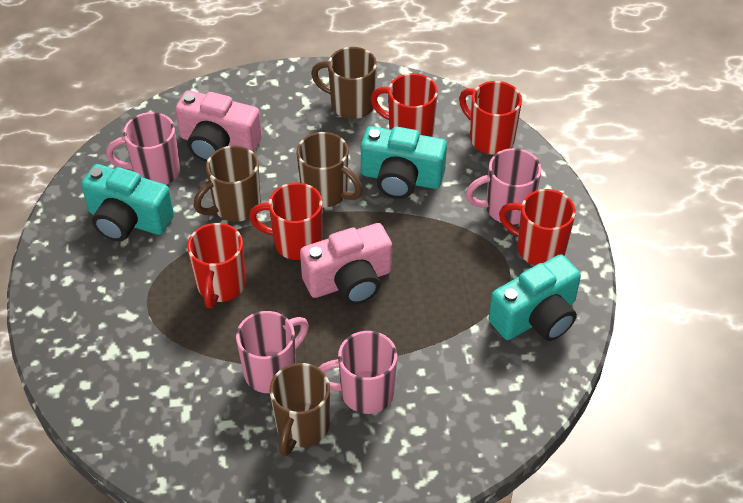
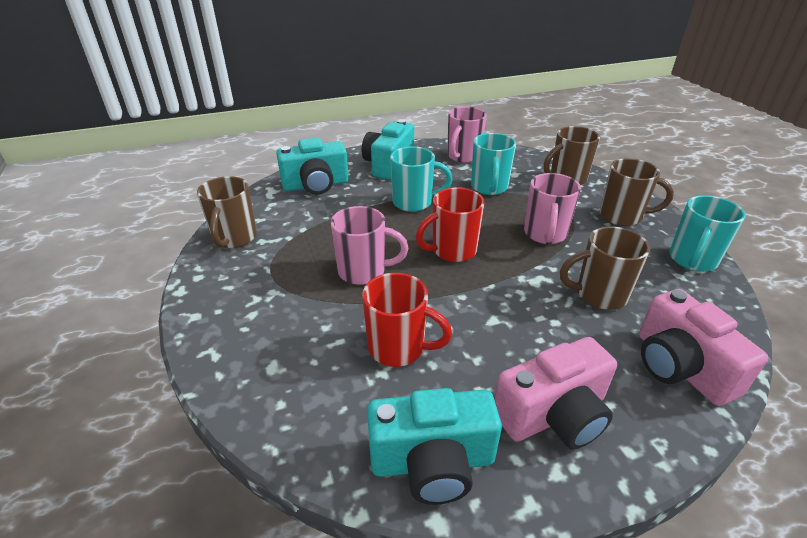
pink mug: [106,112,180,185] [236,311,309,393] [318,331,397,414] [465,148,542,225] = 4 -> [330,206,408,285] [447,107,487,163] [524,173,581,244] = 3
red mug: [187,223,246,308] [249,182,323,260] [370,73,438,137] [459,81,522,154] [499,189,576,265] = 5 -> [362,273,452,367] [416,188,485,262] = 2
turquoise mug: none = 0 -> [390,147,453,212] [471,133,516,195] [670,195,746,272] = 3

